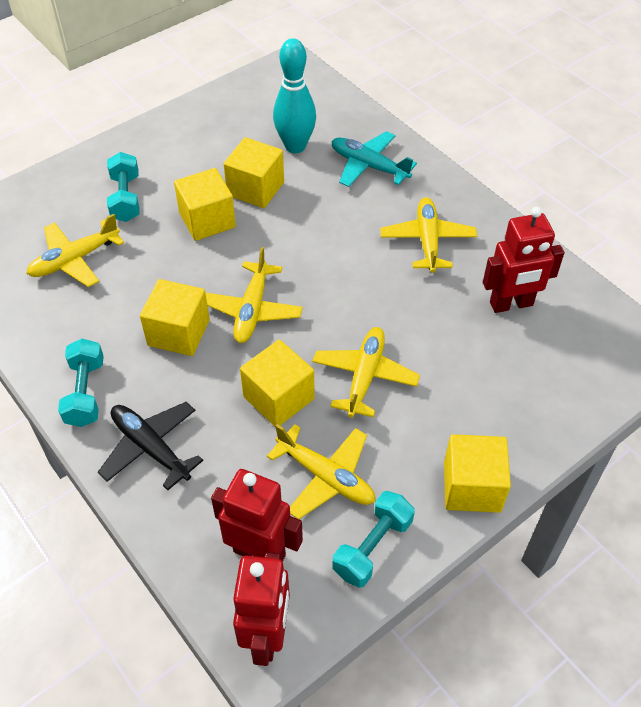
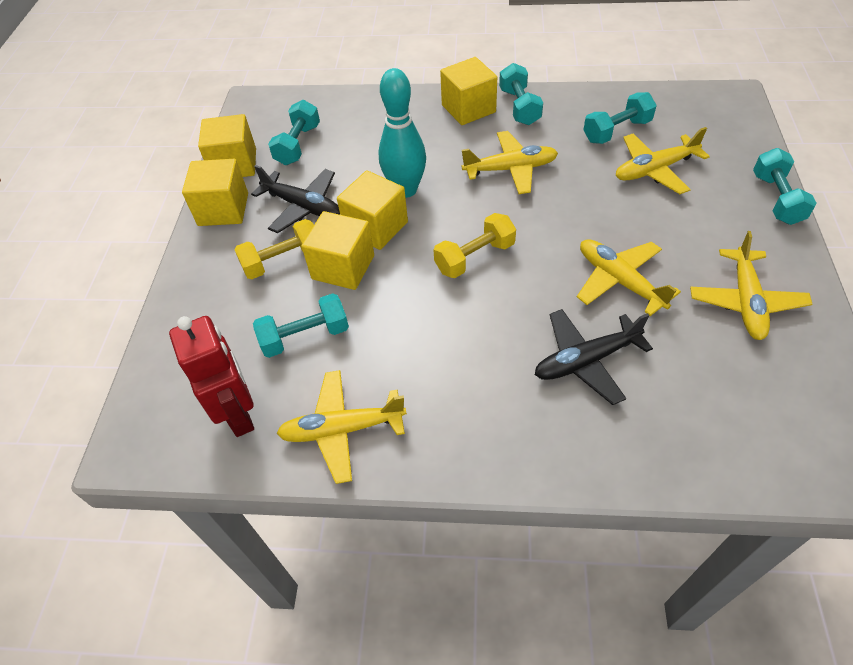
black plane: [98,402,203,490] = 1 -> [251,165,340,233] [535,309,653,405] = 2
red robot: [211,469,303,562] [233,552,290,666] [483,207,564,313] = 3 -> [169,316,254,437] = 1
turquoise dumbbell: [58,339,104,427] [107,152,140,222] [332,491,415,588] = 3 -> [253,293,349,358] [268,100,320,165] [499,63,543,125] [584,92,657,144] [753,148,817,225] = 5
turquoise plane: [331,131,417,187] = 1 -> none = 0
yellow dumbbell: none = 0 -> [234,219,314,279] [433,213,516,278] = 2

